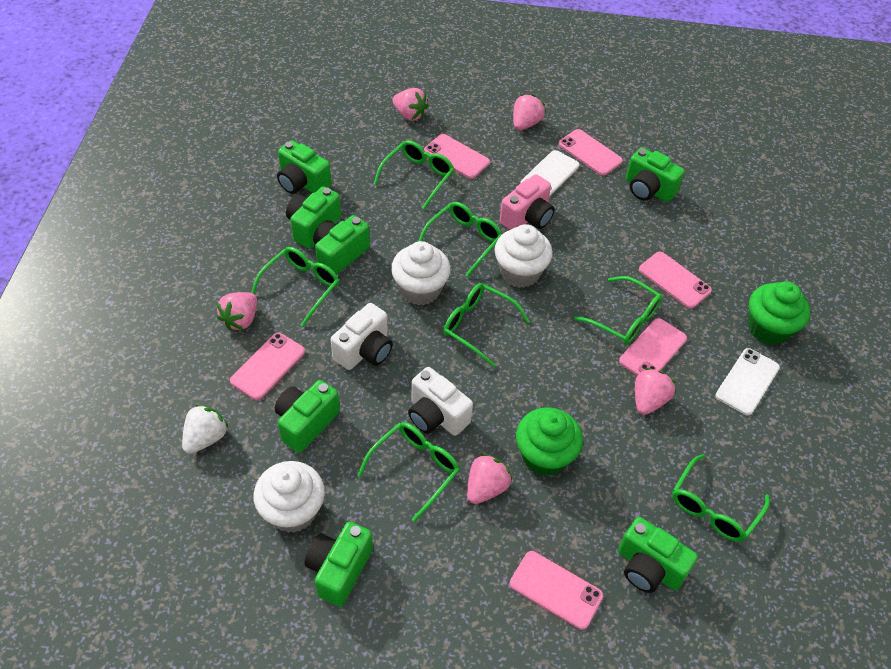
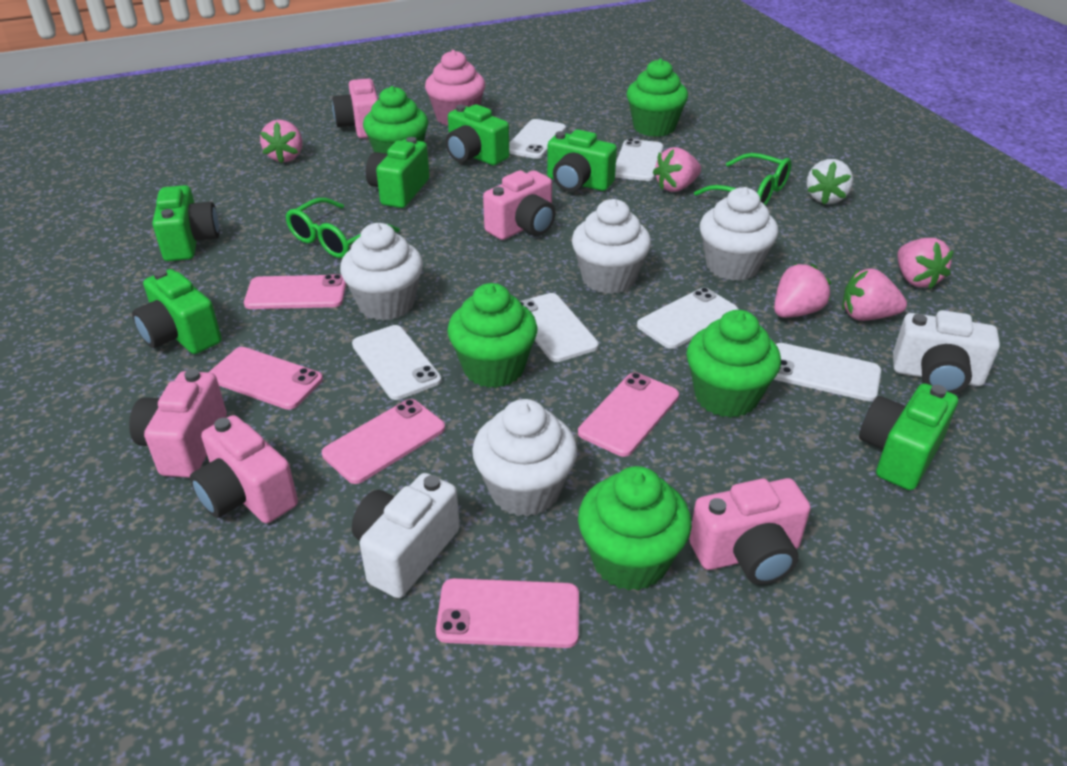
green camera: [275,380,340,453] [277,140,331,194] [286,186,341,248] [304,522,373,607] [313,215,370,275] [618,517,698,593] [626,147,685,202] = 7 -> [132,269,222,354] [152,185,219,261] [366,137,429,208] [446,104,509,165] [547,130,617,192] [859,383,958,490] = 6
green cupcake: [516,408,583,476] [748,281,810,345] = 2 -> [363,86,428,154] [447,283,538,388] [578,466,692,591] [627,59,688,137] [686,310,781,418] = 5
green glasses: [251,247,339,327] [357,422,460,522] [374,140,454,210] [418,202,502,277] [443,283,530,367] [574,276,662,345] [672,454,770,542] = 7 -> [286,198,400,258] [694,153,792,206] = 2
pink camera: [499,174,555,230] = 1 -> [129,369,227,478] [190,415,298,523] [332,76,378,138] [483,170,555,240] [689,478,811,585] = 5
pink cupcake: none = 0 -> [425,50,485,126] = 1
pink phone: [230,333,305,400] [424,134,490,179] [510,551,603,630] [558,129,623,176] [619,318,687,375] [639,252,712,308] = 6 -> [209,347,323,410] [244,274,346,309] [322,399,445,484] [436,578,579,648] [578,372,679,457] = 5
white cupcake: [253,461,325,533] [391,241,451,305] [494,224,553,288] = 3 -> [340,223,423,321] [472,399,577,517] [572,199,651,294] [699,187,778,281] = 4
white phone: [520,150,580,197] [716,348,780,415] = 2 -> [352,325,442,400] [509,119,566,159] [520,293,599,362] [615,138,663,181] [637,287,738,349] [773,343,881,401] = 6

